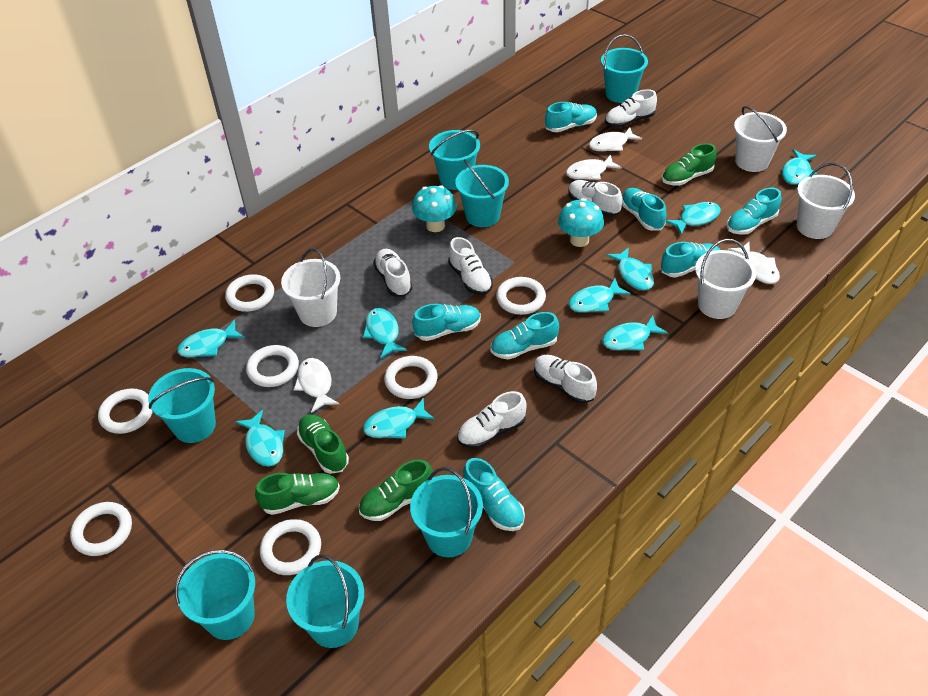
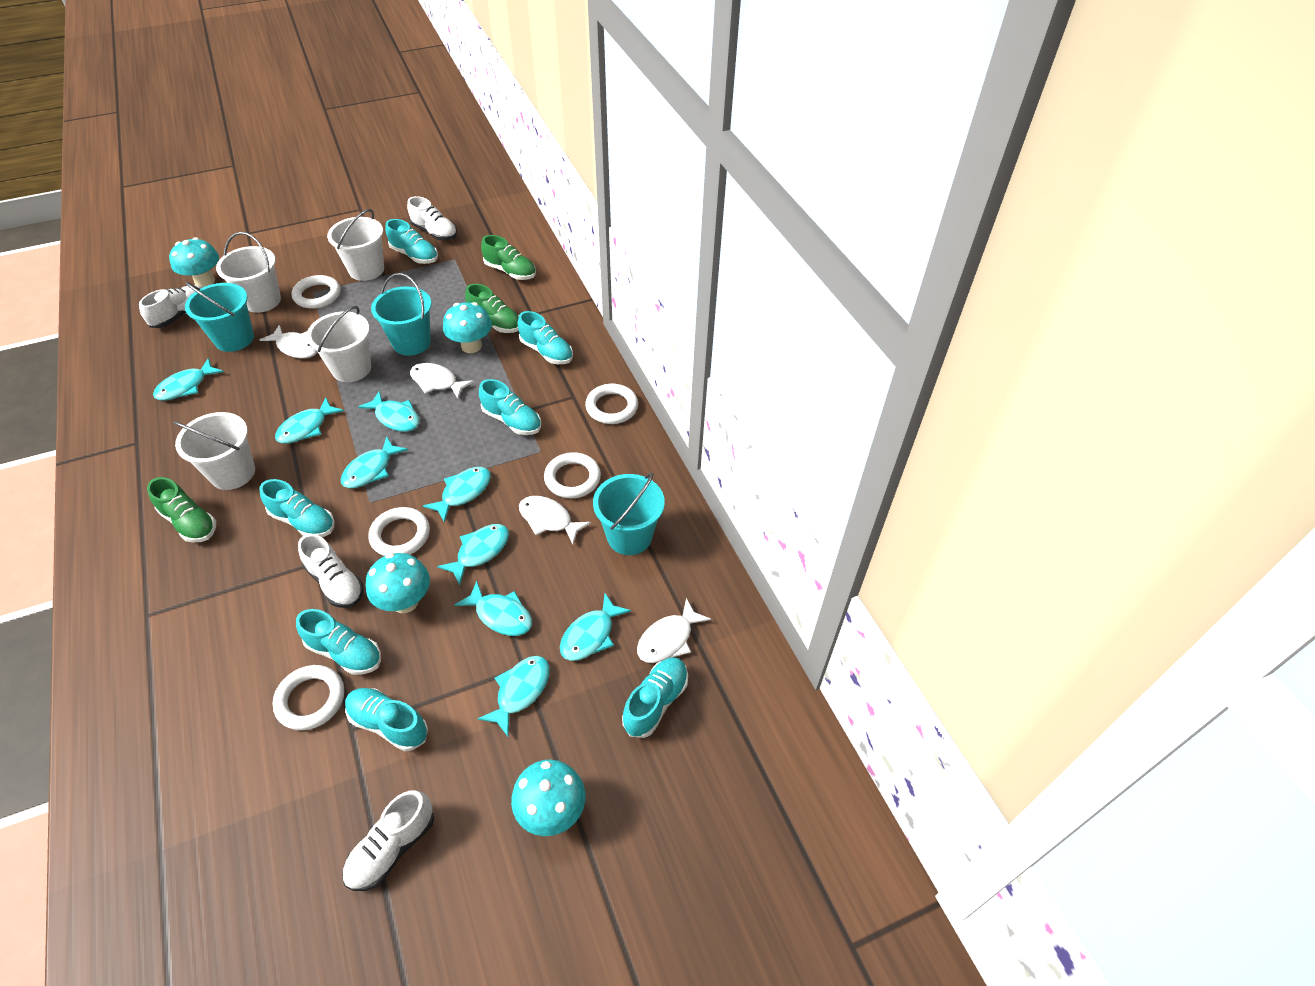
green shoe: [255,473,340,515] [297,415,349,474] [359,460,433,521] [662,143,716,186] = 4 -> [147,477,216,543] [465,284,519,333] [481,235,536,280] = 3
turquoise bucket: [148,368,216,443] [175,550,255,640] [286,554,364,648] [410,467,483,557] [429,130,480,190] [455,159,509,227] [601,34,648,103] = 7 -> [185,282,254,352] [371,273,432,356] [593,472,665,555] = 3
turquoise mushroom: [412,185,457,232] [558,198,604,247] = 2 -> [169,237,219,287] [366,553,430,613] [443,302,492,353] [511,760,586,836] = 4
white ring: [70,502,132,556] [98,388,153,434] [225,274,274,312] [246,345,299,387] [260,519,321,575] [384,356,438,399] [496,277,546,315] = 7 -> [272,665,344,730] [292,275,340,309] [368,507,430,556] [544,452,601,498] [585,384,638,424] = 5
white shoe: [373,249,413,297] [448,237,493,295] [457,391,527,449] [534,355,597,404] [568,180,622,216] [605,89,657,128] = 6 -> [139,285,203,328] [298,534,364,608] [342,790,434,891] [407,196,457,240] = 4

